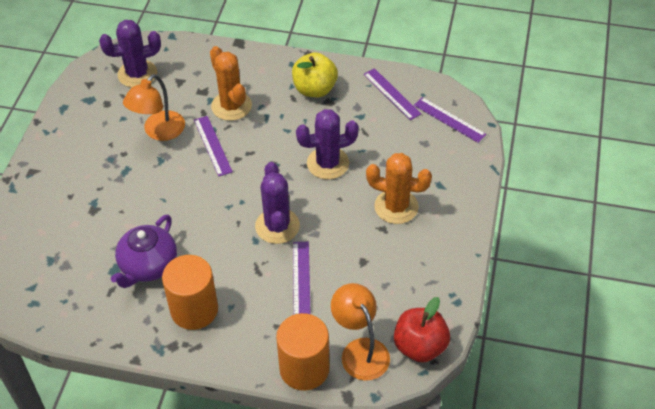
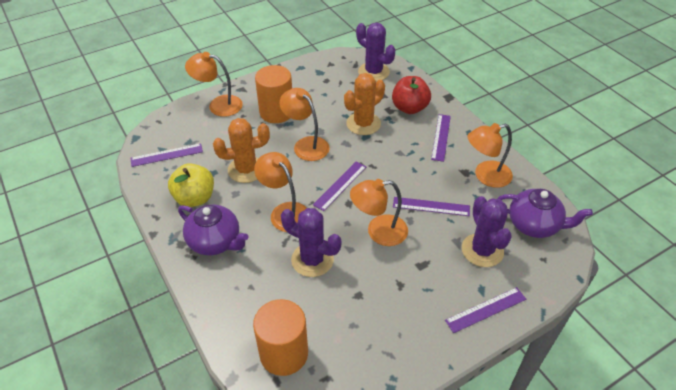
orange lamp: [123,74,185,141] [331,283,390,381] = 2 -> [185,52,243,117] [254,152,307,232] [279,88,330,161] [350,179,408,246] [467,123,513,188] = 5
purple ruler: [194,116,233,177] [293,242,311,315] [363,68,421,120] [414,97,487,143] = 4 -> [131,143,203,167] [313,162,366,211] [393,197,470,216] [431,114,451,162] [445,287,526,333] = 5
purple teapot: [111,215,177,288] = 1 -> [178,205,249,255] [497,189,593,238] = 2

